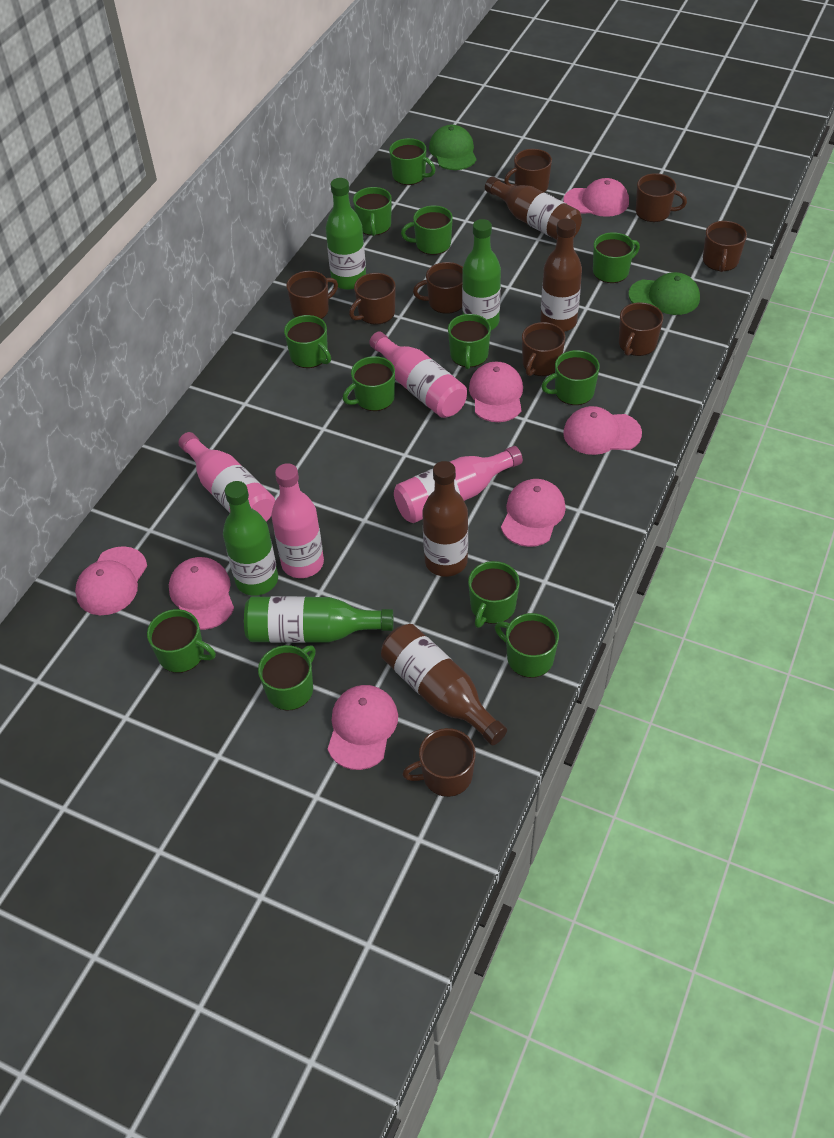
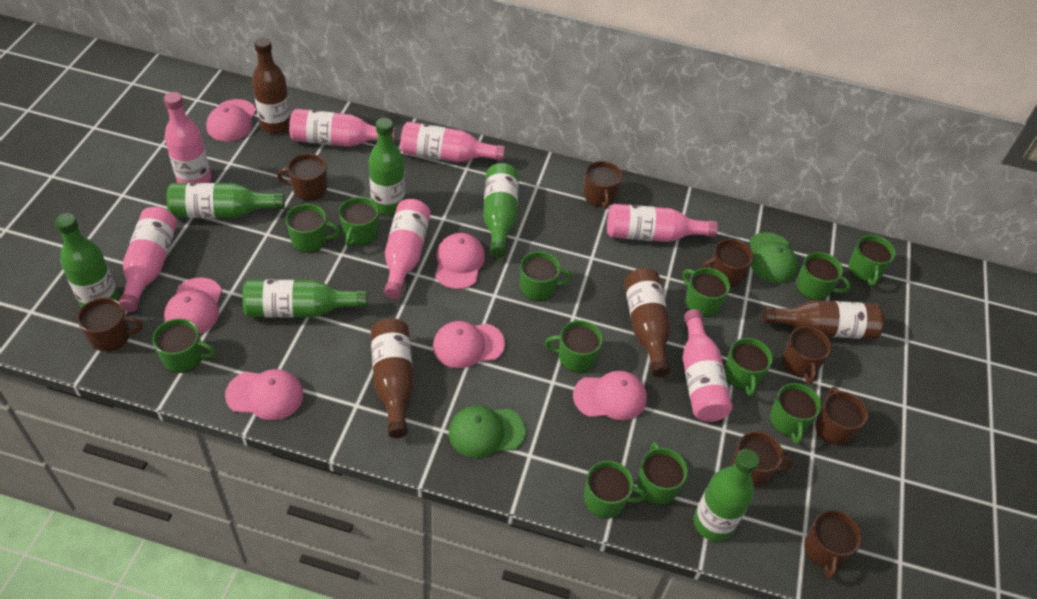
brown mug: [287,271,338,319] [349,273,396,325] [402,728,476,797] [413,262,463,314] [504,149,552,193] [522,322,566,376] [619,302,663,356] [636,173,687,222] [703,221,747,272] = 9 -> [77,297,143,351] [277,154,327,201] [584,161,622,209] [700,239,753,287] [731,431,793,487] [782,326,832,384] [804,510,862,579] [815,387,868,445] = 8
green bottle: [223,481,278,596] [244,596,394,643] [326,178,366,290] [462,219,501,330] = 4 -> [55,213,119,308] [166,183,285,218] [242,280,367,318] [369,118,405,215] [483,163,519,258] [694,449,759,541] = 6
pink bottle: [178,432,275,521] [271,463,324,578] [369,332,467,418] [394,446,523,523] = 4 -> [119,207,177,312] [164,92,211,183] [289,109,396,147] [384,199,430,299] [400,122,505,162] [607,204,718,242] [683,309,732,422] = 7
pink cap: [75,546,147,615] [169,557,234,630] [328,685,398,770] [469,361,523,422] [501,479,566,547] [563,178,629,217] [563,406,642,455] = 7 -> [164,278,222,334] [206,99,256,142] [225,369,304,420] [433,321,505,368] [435,233,485,289] [573,371,647,420] = 6

